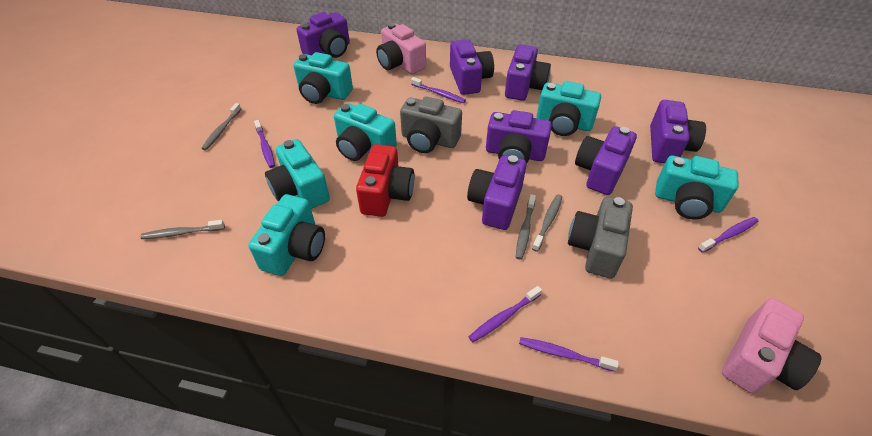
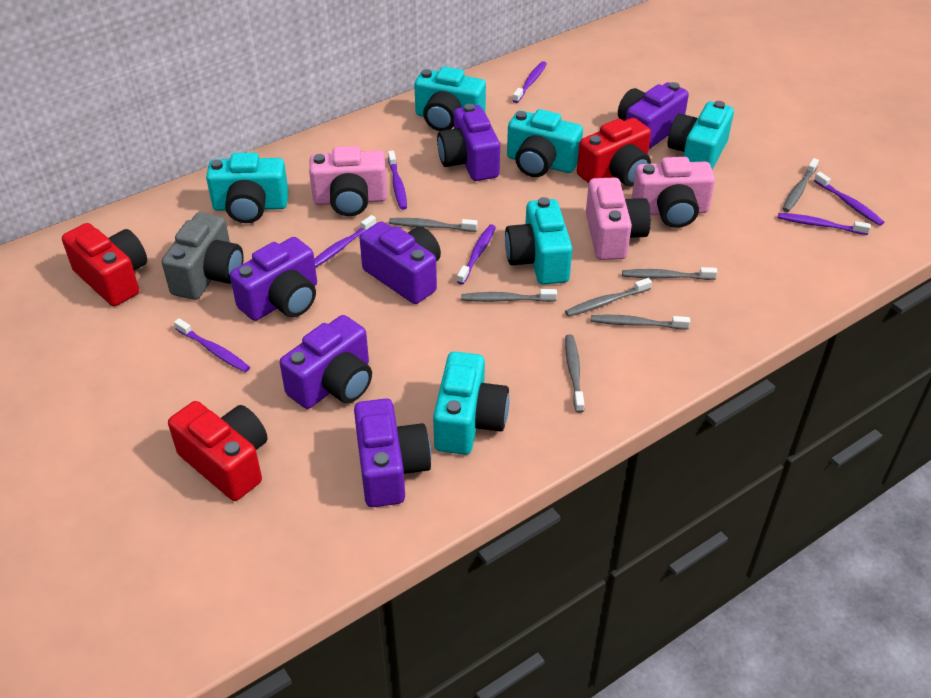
grey camera: [400,97,462,153] [568,196,633,279] = 2 -> [162,212,244,300] = 1
grey toothbrush: [141,220,225,239] [201,103,241,150] [516,194,536,260] [532,194,562,252] = 4 -> [389,218,478,232] [461,289,557,302] [565,278,652,317] [565,334,585,413] [591,315,690,330] [622,267,717,280] [783,158,819,212] = 7
pink camera: [376,23,426,74] [722,298,821,394] = 2 -> [309,146,387,216] [586,177,651,260] [632,157,715,228] = 3
purple camera: [297,12,350,58] [450,39,494,95] [467,155,527,230] [486,110,552,164] [505,44,551,101] [575,126,637,195] [650,100,706,163] = 7 -> [230,237,317,321] [280,315,372,409] [354,398,431,507] [360,222,441,304] [437,104,500,181] [618,82,689,149] = 6
purple toothbrush: [254,120,275,168] [411,77,466,103] [469,286,542,342] [519,337,619,372] [698,217,758,253] = 5 -> [174,318,250,372] [314,215,376,268] [388,151,407,210] [457,224,496,284] [512,61,547,103] [778,213,871,235] [814,172,884,226] = 7
red camera: [356,144,414,217] = 1 -> [62,223,147,306] [168,401,268,501] [577,118,651,186] = 3

